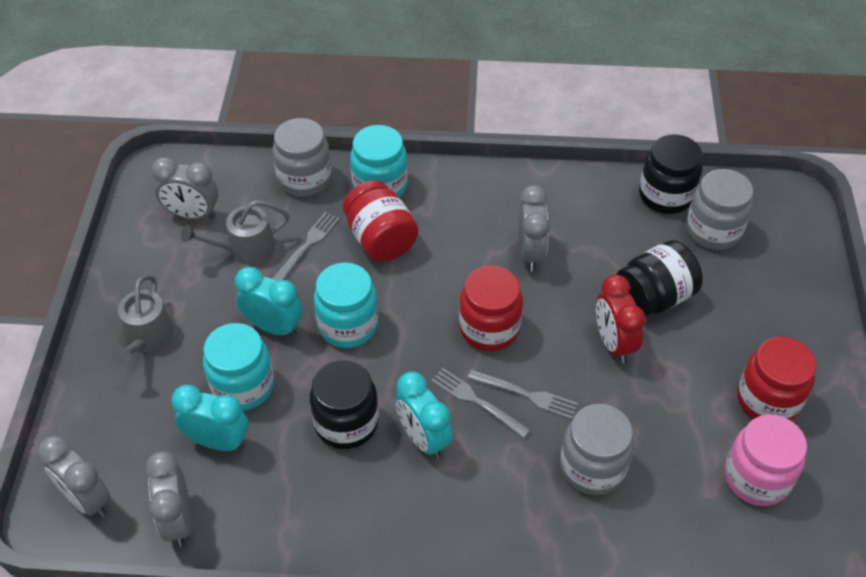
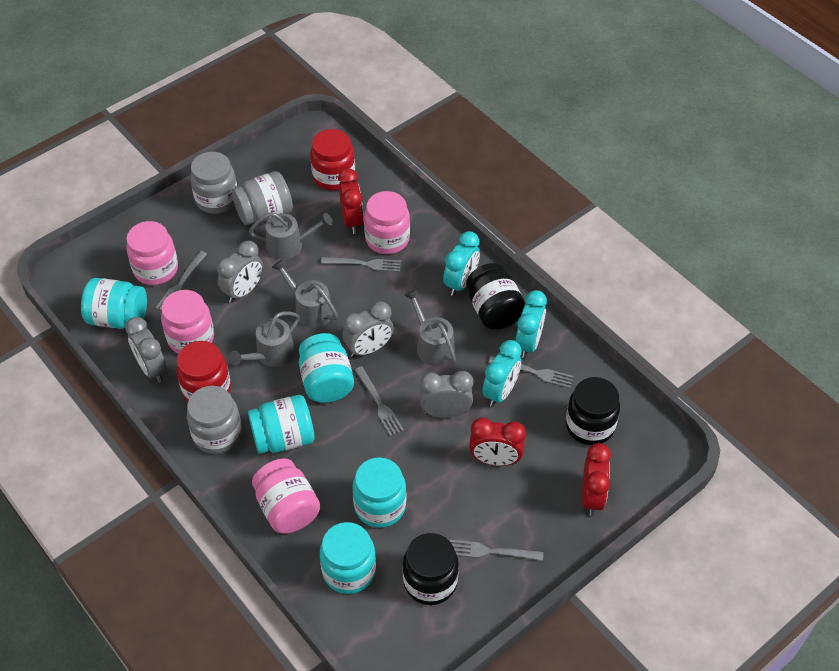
grey fork: [272,212,340,281] [431,368,530,439] [467,370,578,419] = 3 -> [156,251,207,310] [321,257,401,272] [355,366,404,436] [450,540,543,561] [488,356,574,388] = 5
grey watering can: [111,275,174,365] [181,200,290,265] = 2 -> [229,312,300,367] [249,212,333,259] [271,259,338,328] [404,289,456,366] = 4
pink jar: [724,414,807,506] = 1 -> [126,221,178,285] [161,290,214,354] [252,458,320,534] [364,191,410,254] = 4
red clock: [596,274,646,363] = 1 -> [338,168,364,234] [469,418,526,466] [582,443,611,516] = 3
red jar: [343,180,418,261] [459,266,523,351] [737,337,817,420] = 3 -> [176,341,231,402] [310,129,355,191] = 2
turquoise jar: [203,323,274,411] [314,262,378,348] [350,125,408,197] = 3 -> [81,278,147,329] [248,395,314,454] [299,333,354,403] [320,522,376,594] [352,457,406,528] = 5

